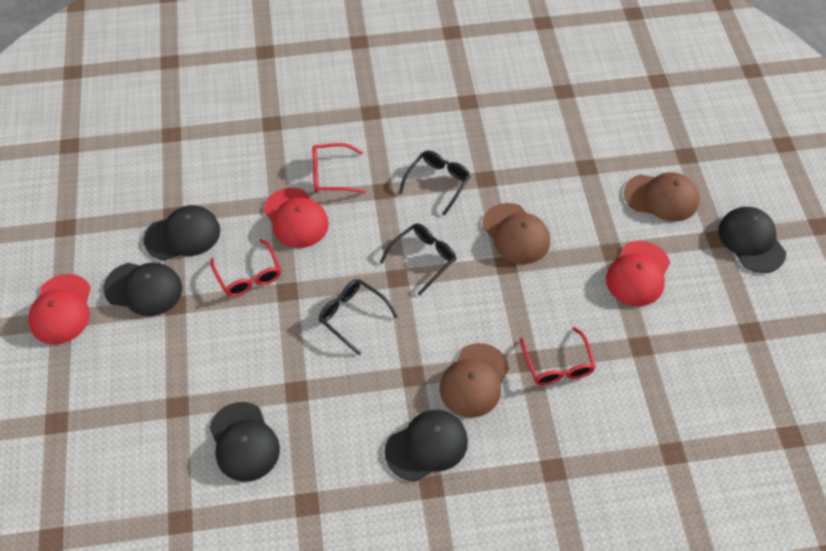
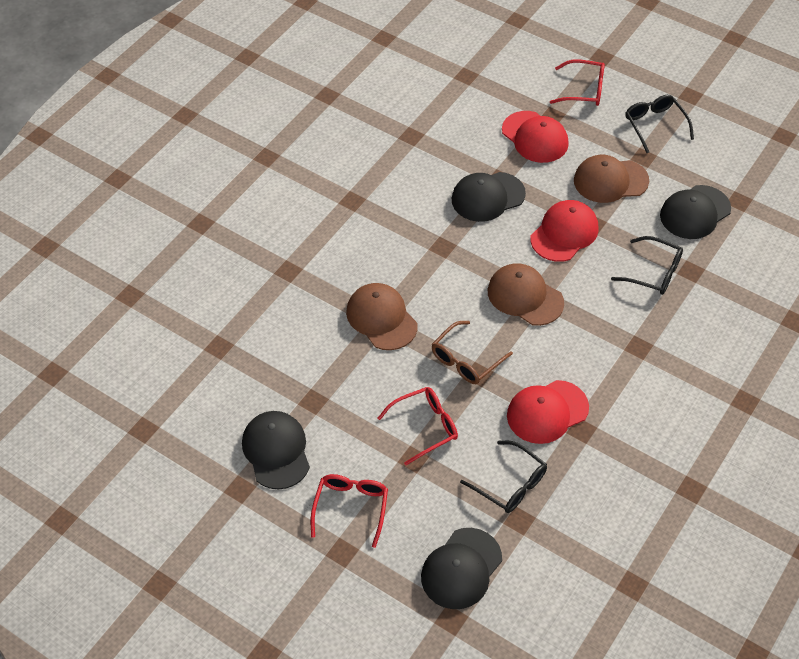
black cap: [104,262,182,316] [143,205,220,260] [209,402,280,482] [384,410,468,481] [718,207,786,273] = 5 -> [242,411,310,489] [421,528,502,609] [452,172,526,222] [660,185,731,239] = 4
brown glasses: none = 0 -> [432,321,513,384] = 1

